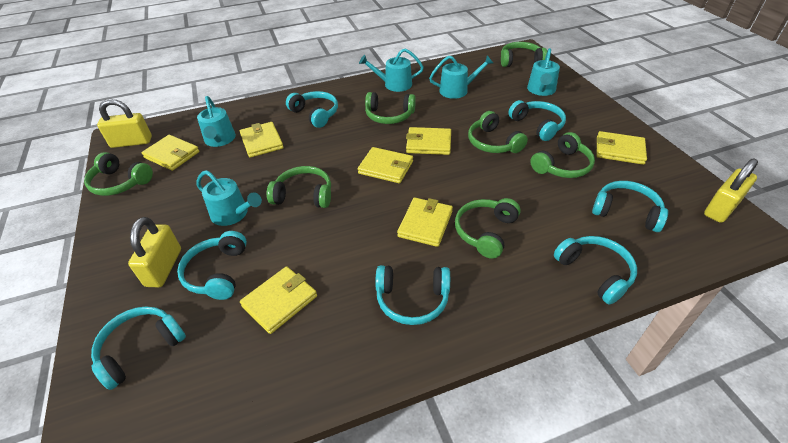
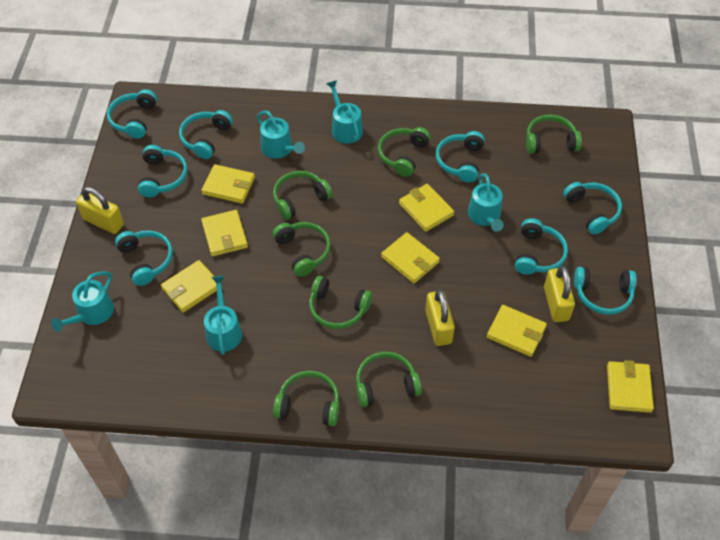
turquoise headphones: [91,306,186,390] [177,231,247,300] [286,91,338,128] [375,265,450,325] [508,100,566,141] [554,236,637,305] [592,181,668,232] = 7 -> [107,89,157,139] [115,230,173,286] [138,145,187,197] [179,110,233,159] [436,131,485,182] [515,218,568,275] [563,182,622,235] [574,267,637,315] = 8

